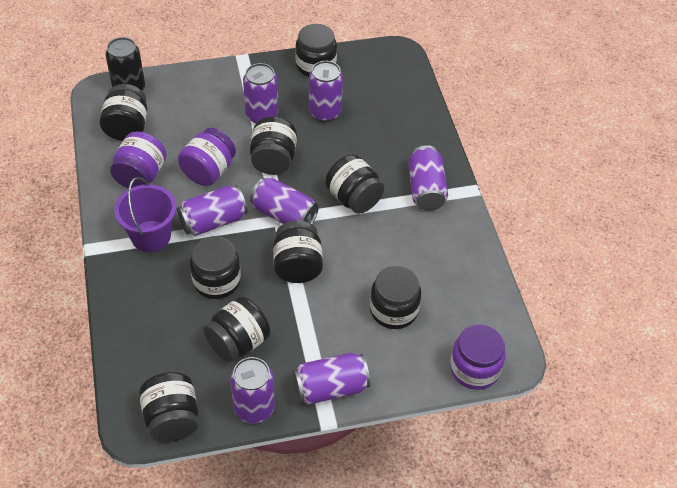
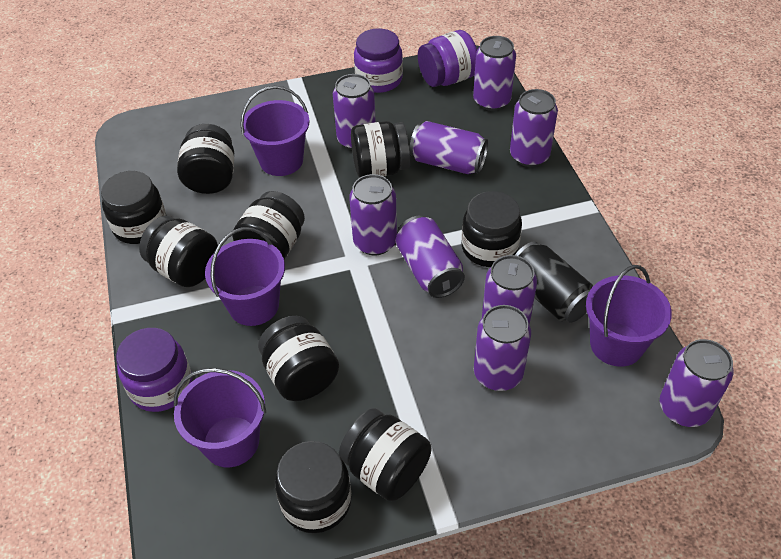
purple bucket: [114,177,176,252] = 1 -> [174,368,266,467] [205,227,285,326] [240,86,310,176] [586,265,672,367] = 4
purple can: [177,186,247,236] [230,357,275,423] [243,63,278,124] [250,177,319,224] [293,353,370,405] [309,61,343,122] [408,145,448,211] = 7 -> [333,74,376,150] [349,174,397,255] [396,216,465,298] [410,121,488,174] [473,36,516,111] [474,305,531,391] [482,255,537,325] [510,89,558,167] [660,339,733,427] = 9

